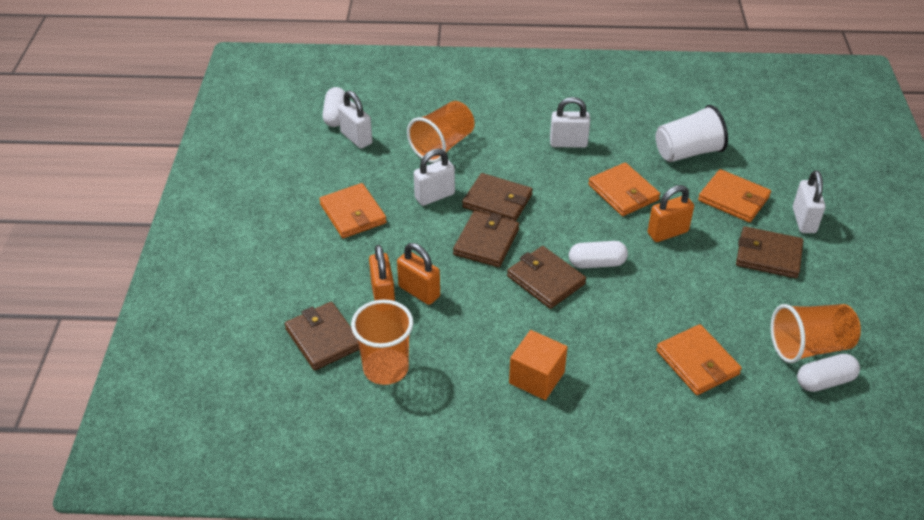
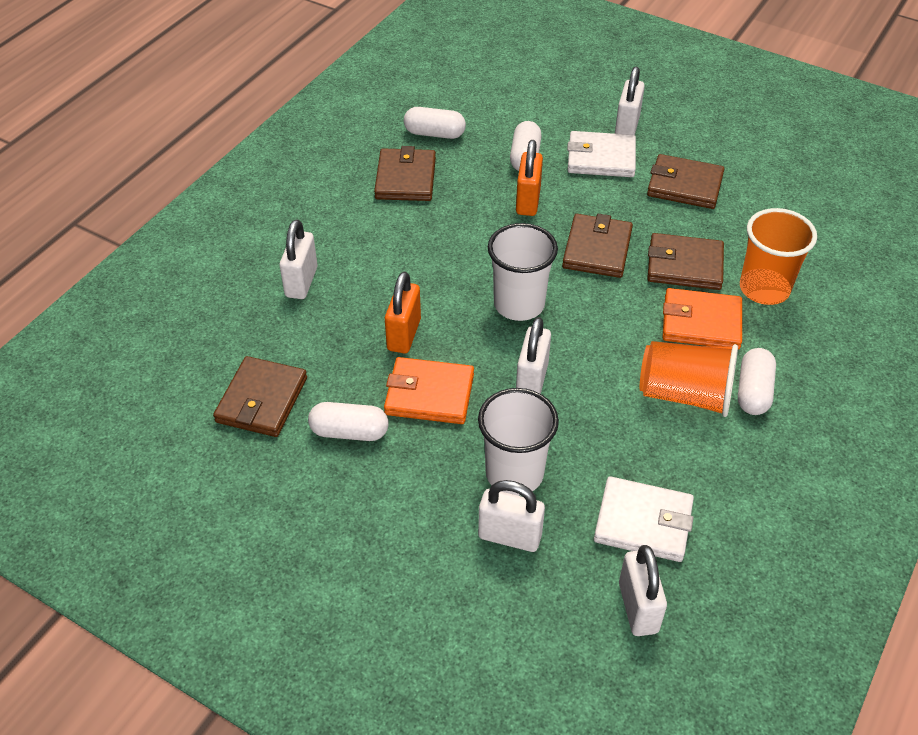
orange cube: [509,330,568,400] = 1 -> none = 0
orange cup: [351,299,413,385] [407,101,475,163] [771,304,861,363] = 3 -> [640,341,738,417] [740,208,817,305] = 2
orange padlock: [369,245,395,301] [397,243,440,305] [648,185,694,242] = 3 -> [385,272,421,353] [516,140,543,216] = 2
orange wallet: [319,183,387,238] [588,163,660,216] [656,324,742,395] [698,169,771,222] = 4 -> [384,357,474,424] [662,288,742,350] = 2
white capsule: [322,87,345,127] [569,241,628,268] [797,354,860,392] = 3 -> [308,402,388,441] [404,107,466,139] [510,121,542,171] [738,348,776,415] = 4
white cup: [655,105,728,162] = 1 -> [478,388,559,496] [488,223,558,321] = 2
white padlock: [338,91,372,149] [414,149,455,206] [550,97,590,148] [793,170,826,233] = 4 -> [280,220,318,299] [478,480,545,552] [516,317,551,394] [615,67,645,135] [619,545,667,636] = 5
white wallet: none = 0 -> [567,131,636,177] [594,476,694,562] = 2

